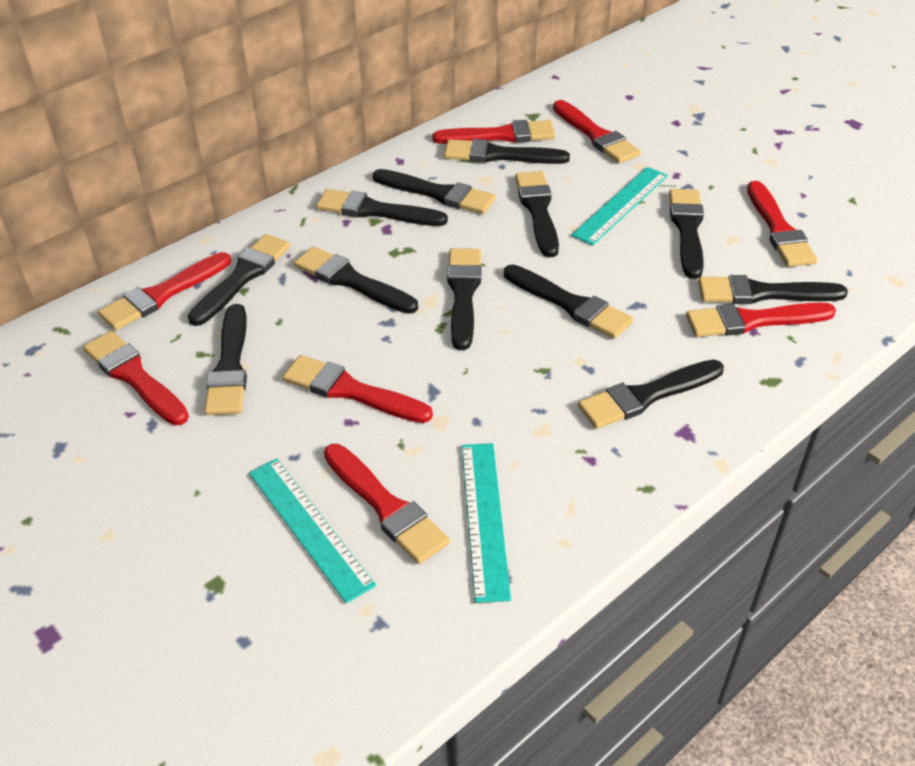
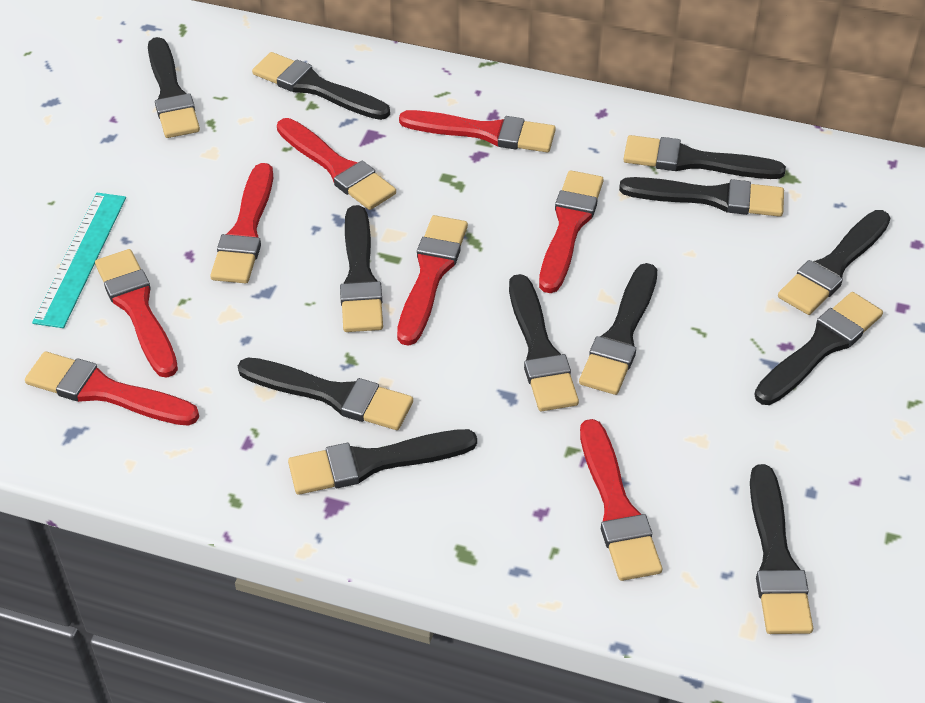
turquoise ruler: [249,458,376,603] [462,443,511,603] [571,167,668,245] = 3 -> [32,193,126,328] = 1

